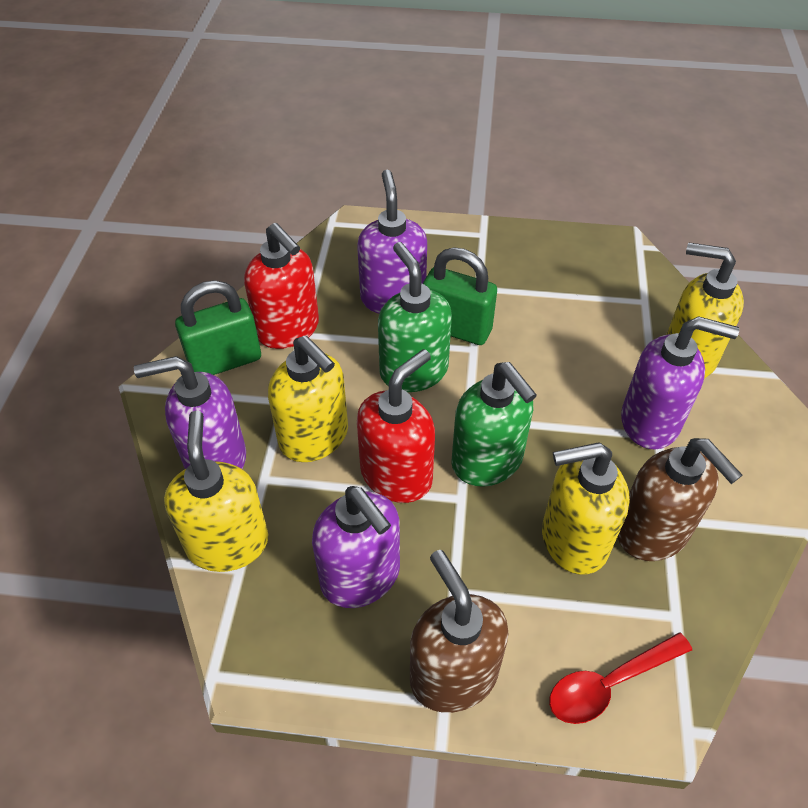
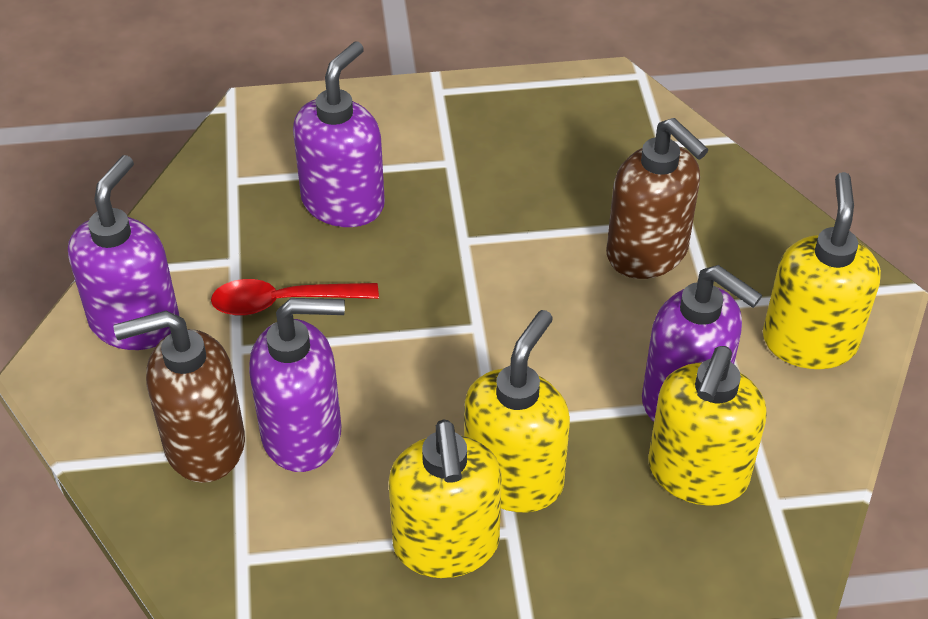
green padlock: [175,280,261,375] [423,248,497,345] = 2 -> none = 0
green soap dispenser: [378,242,452,392] [451,362,537,487] = 2 -> none = 0
red soap dispenser: [244,223,319,349] [357,349,435,503] = 2 -> none = 0

